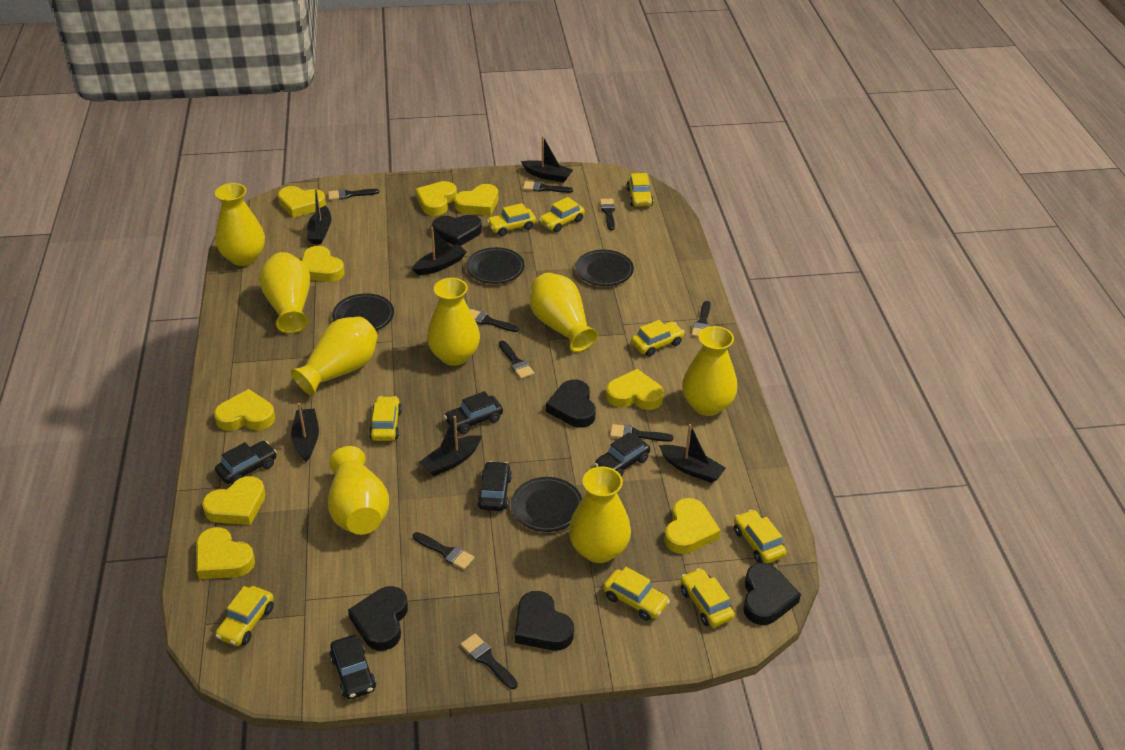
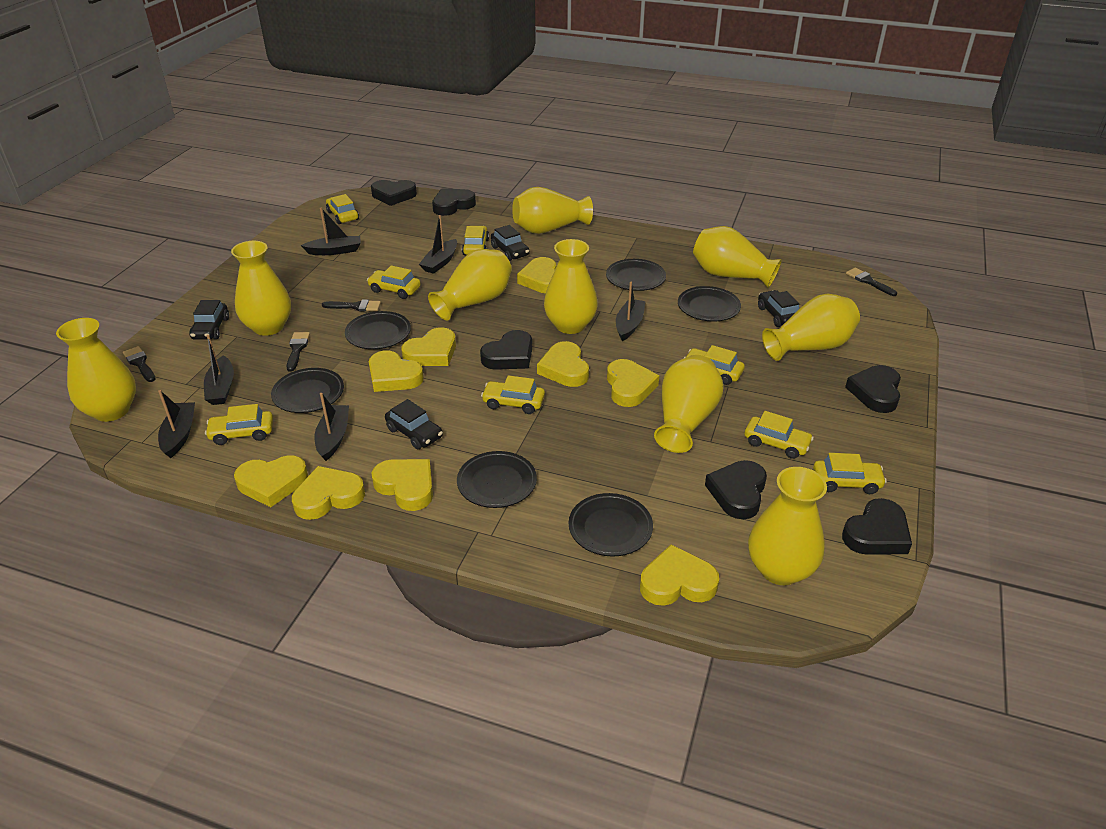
black brush: [328,189,379,200] [413,532,474,570] [460,633,518,689] [470,309,519,332] [499,341,534,379] [523,181,573,193] [600,199,615,230] [610,424,674,442] [691,301,711,337] = 9 -> [123,346,156,382] [287,332,310,371] [322,299,381,311] [846,268,897,296] = 4
black car: [215,441,277,484] [330,635,376,699] [444,391,503,434] [477,461,512,511] [594,432,650,477] = 5 -> [189,300,229,340] [385,399,443,449] [491,225,530,261] [758,290,799,327] = 4
black heart: [348,586,408,651] [432,215,482,246] [515,591,574,651] [546,380,596,428] [743,563,801,625] = 5 -> [371,180,417,206] [432,188,476,216] [480,330,532,370] [705,460,767,519] [842,498,912,555] [845,365,901,413] = 6
black plate: [332,293,394,331] [466,247,524,284] [511,477,582,532] [575,250,634,286] = 4 -> [271,368,344,413] [345,311,411,349] [457,451,537,508] [569,493,653,556] [606,259,666,291] [678,286,741,322] = 6
yellow car: [215,586,274,646] [369,396,402,441] [487,203,536,236] [539,197,585,232] [603,567,670,621] [627,173,653,206] [631,320,685,357] [681,568,735,627] [734,509,786,564] = 9 -> [205,404,273,445] [326,194,359,224] [367,265,421,299] [462,226,489,255] [481,375,545,414] [683,345,745,385] [745,411,814,459] [813,453,887,494] = 8
yellow vase: [215,183,265,266] [259,252,310,333] [291,316,378,396] [328,446,389,535] [427,278,480,366] [530,273,598,352] [569,466,631,563] [682,326,737,416] = 8 -> [56,318,136,422] [231,241,291,336] [428,249,512,320] [512,187,593,234] [544,239,598,334] [654,355,723,453] [693,226,782,288] [748,467,827,585] [762,294,860,361] = 9

